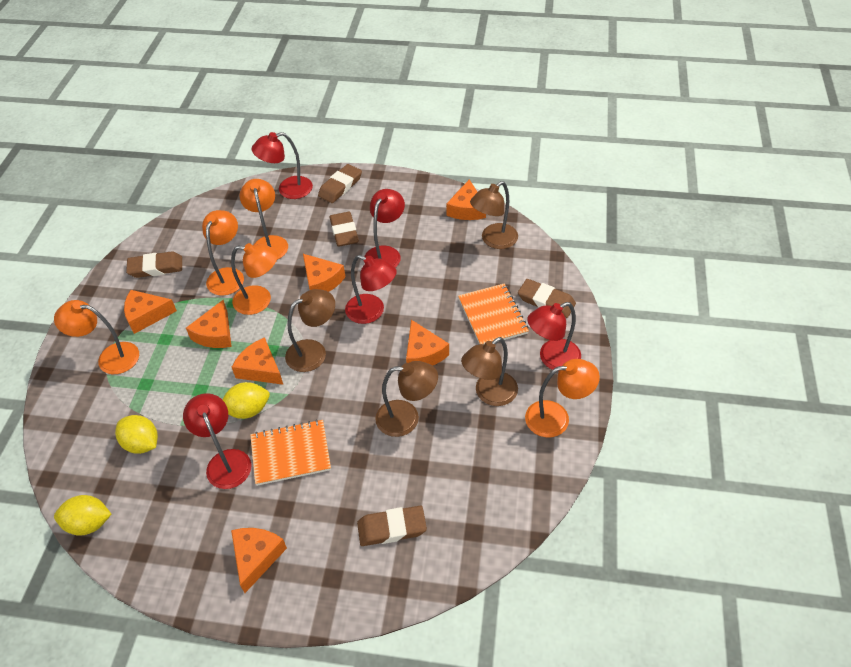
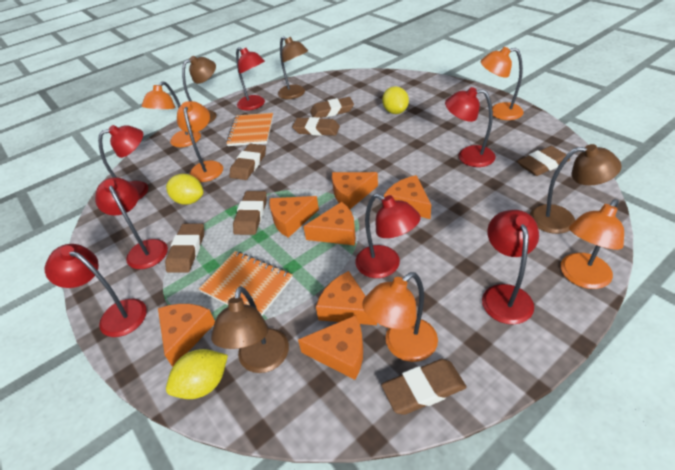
brown eraser: [126,251,182,278] [318,164,362,203] [330,212,359,247] [357,506,427,546] [518,279,576,318] = 5 -> [165,223,204,273] [229,144,266,180] [233,191,267,235] [292,117,340,136] [310,97,354,118] [381,359,467,415] [517,146,570,176] = 7
red lamp: [183,393,252,489] [251,132,313,199] [345,255,397,324] [364,189,405,268] [527,302,581,370] = 5 -> [45,244,147,337] [95,177,168,269] [98,125,148,200] [236,47,265,111] [355,194,421,278] [445,87,496,167] [482,210,539,324] = 7

